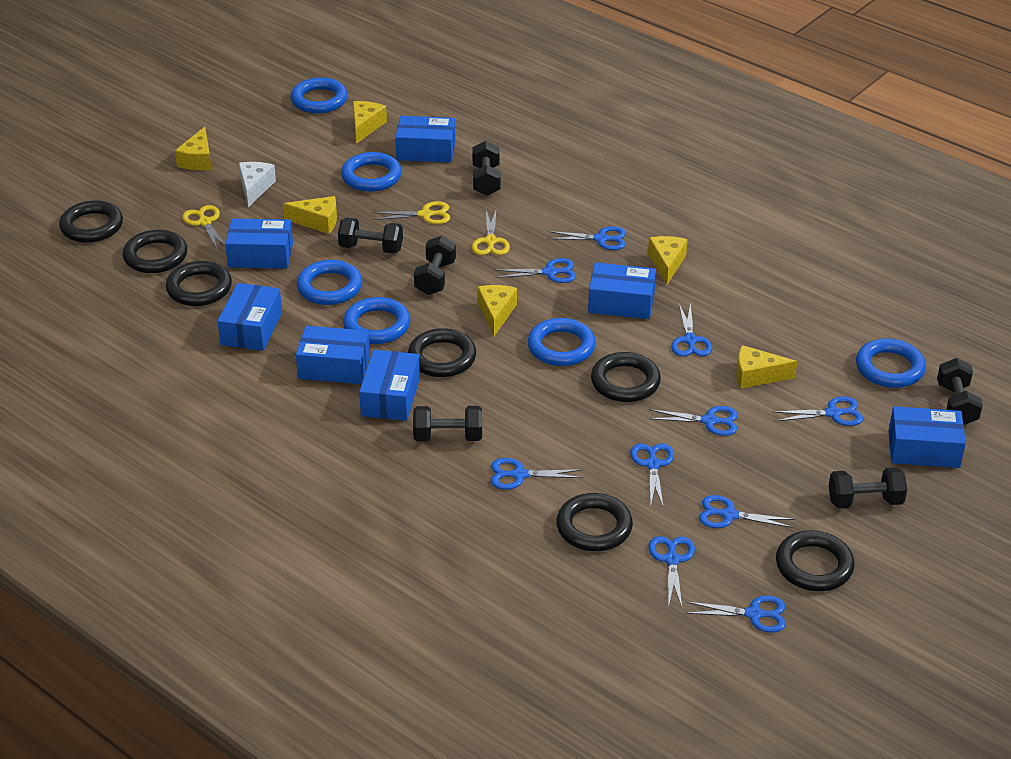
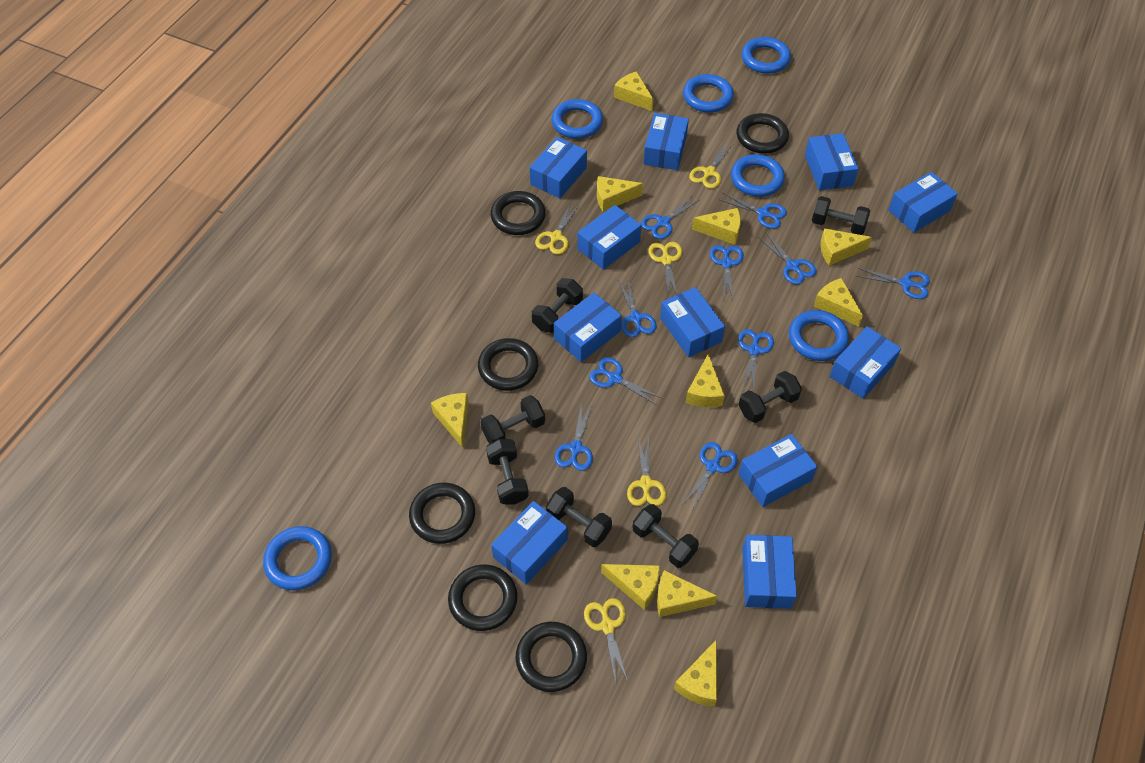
black dumbbell: [338,217,403,254] [413,406,482,441] [414,236,456,295] [472,141,501,196] [829,467,907,508] [937,358,983,425] = 6 -> [481,395,545,443] [486,439,528,505] [532,278,583,333] [546,487,612,547] [632,504,699,568] [738,371,802,423] [811,196,870,235] = 7
black ring: [59,200,123,243] [123,230,187,273] [166,261,232,306] [408,328,476,377] [556,493,633,551] [591,352,661,402] [776,530,854,591] = 7 -> [409,483,475,544] [448,564,518,631] [478,338,538,391] [490,191,546,235] [515,622,587,692] [737,113,789,154] = 6
blue box: [217,283,282,351] [225,218,293,269] [296,326,370,384] [359,350,420,421] [395,116,456,163] [588,262,656,319] [889,406,966,468] = 7 -> [491,501,567,584] [530,137,587,198] [554,292,622,362] [577,205,641,270] [643,113,689,170] [660,287,725,357] [738,434,817,507] [742,535,797,609] [805,133,858,191] [830,326,901,399] [888,172,958,233] = 11
white cheese: [239,162,276,207] = 1 -> none = 0
yellow cheese: [175,127,212,170] [283,196,337,234] [353,101,387,144] [477,285,517,336] [648,236,688,285] [737,345,797,388] = 6 -> [431,393,469,448] [597,176,643,212] [601,564,660,610] [614,71,653,111] [657,570,718,617] [674,640,717,707] [686,354,725,407] [692,208,741,245] [814,278,863,326] [821,228,872,266] = 10
yellow scissors: [182,205,226,249] [372,201,450,224] [472,208,510,255] = 3 -> [535,202,579,255] [584,598,628,683] [627,437,666,506] [648,242,682,295] [689,142,733,189] = 5

